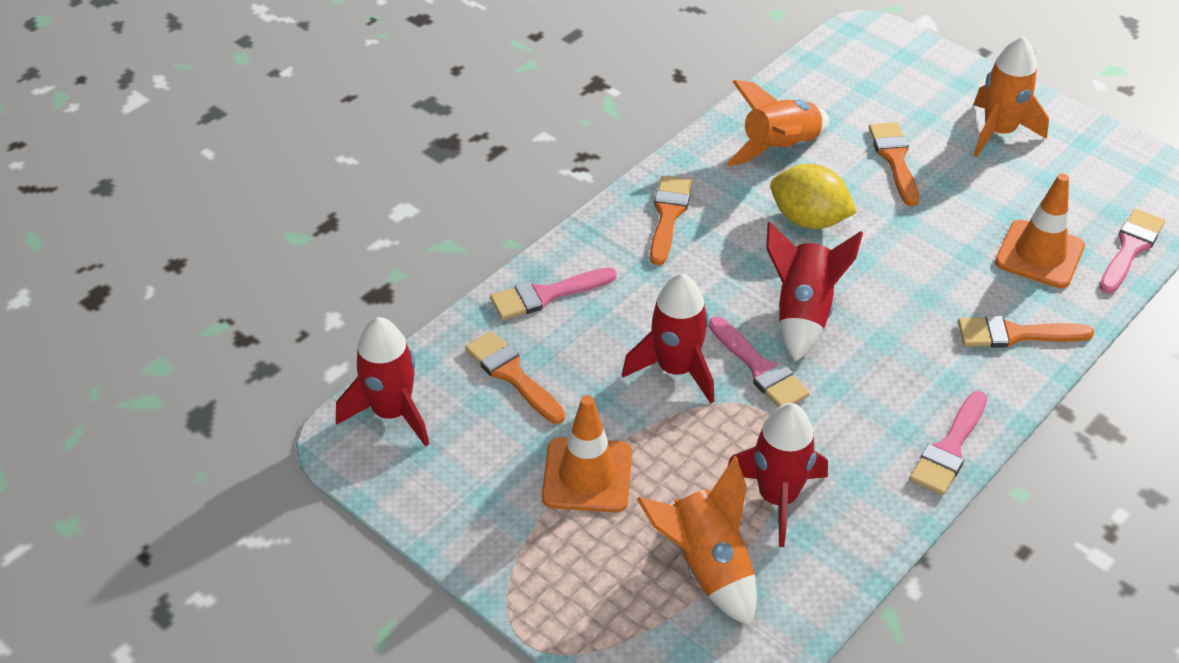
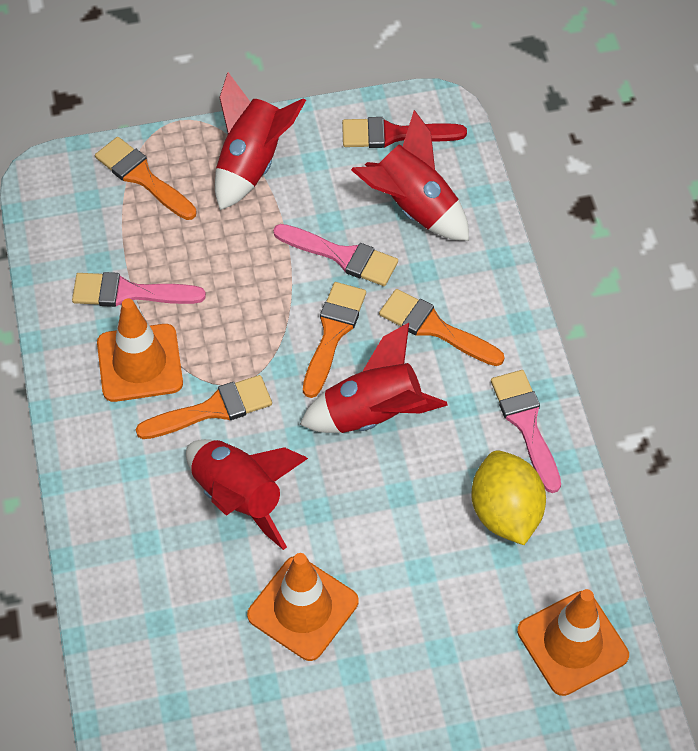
orange rocket: [637,456,757,626] [727,80,829,166] [973,36,1049,157] = 3 -> none = 0
orange traffic cone: [542,395,632,513] [995,174,1085,288] = 2 -> [97,298,183,402] [247,553,358,661] [517,589,629,696] = 3
pink brush: [490,267,617,320] [709,316,810,407] [909,391,987,495] [1099,208,1165,294] = 4 -> [72,272,206,307] [273,224,398,286] [491,370,561,493] = 3
red brush: none = 0 -> [342,117,467,148] = 1

